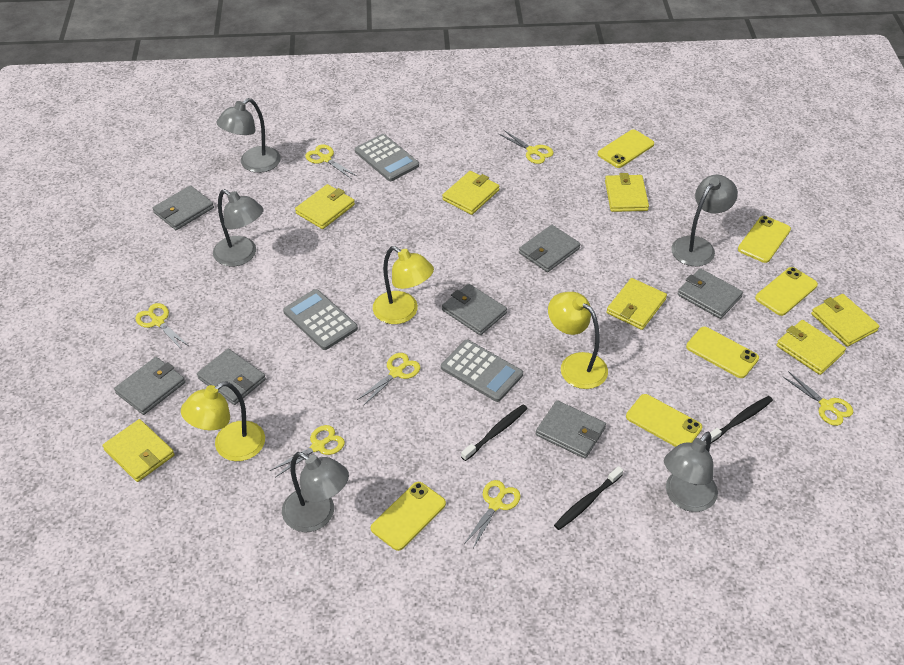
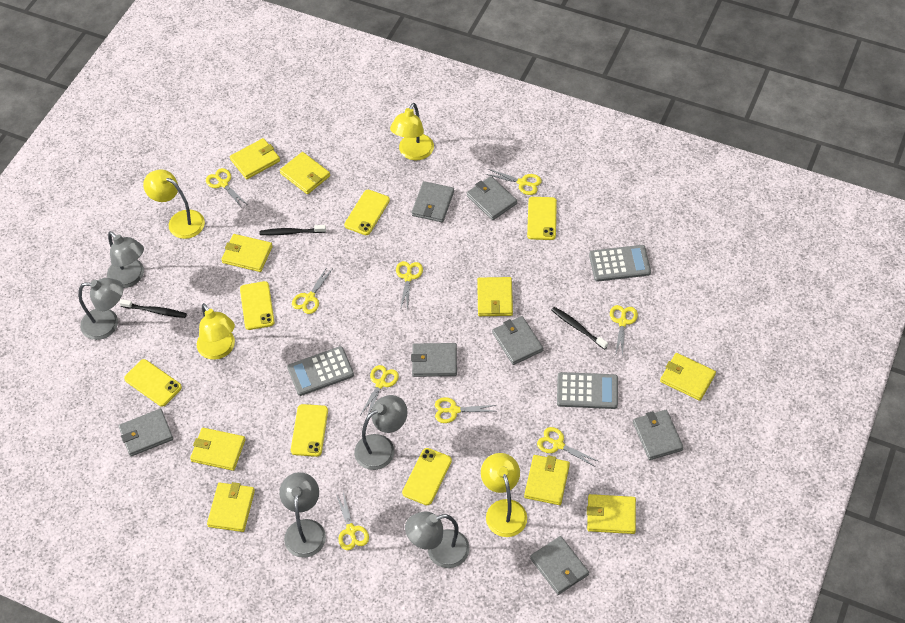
yellow lamp: [181,381,265,461] [373,246,434,324] [548,292,608,389] = 3 -> [143,169,205,239] [197,303,235,360] [390,103,434,160] [481,453,527,537] = 4
yellow scissors: [135,303,190,350] [270,425,345,477] [305,144,358,179] [357,353,420,405] [464,480,520,548] [499,130,554,164] [782,371,853,426] = 7 -> [206,168,246,208] [292,267,332,314] [336,492,369,550] [360,365,399,416] [396,261,423,310] [435,397,496,423] [486,169,542,195] [537,427,597,467] [610,305,638,357] = 9
yellow wallet: [102,419,175,482] [295,184,355,229] [442,171,499,215] [605,173,649,212] [606,278,667,330] [776,320,846,375] [811,294,880,347] = 7 -> [190,428,245,471] [207,482,255,532] [221,234,273,272] [230,138,280,179] [280,152,330,194] [477,277,513,316] [524,455,570,505] [587,494,636,534] [660,353,716,401] = 9

